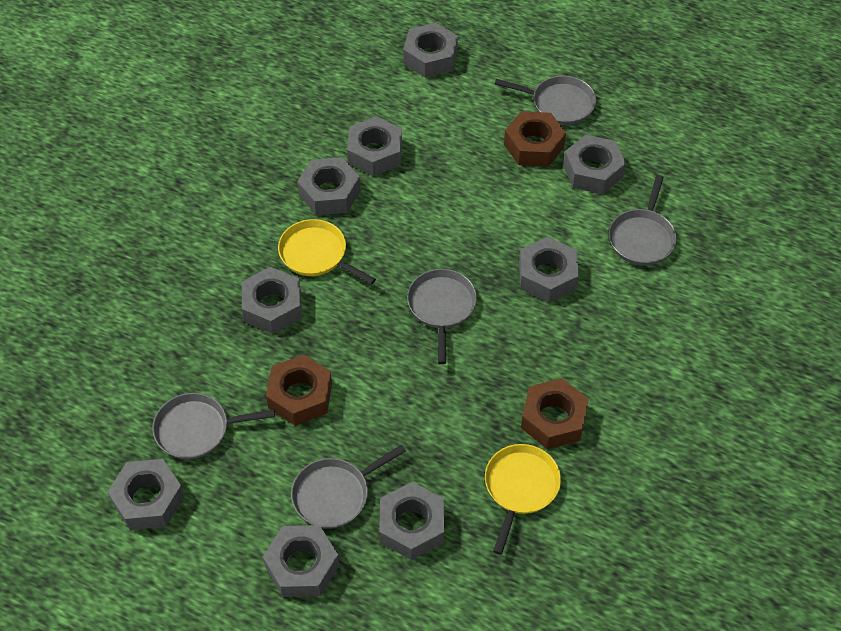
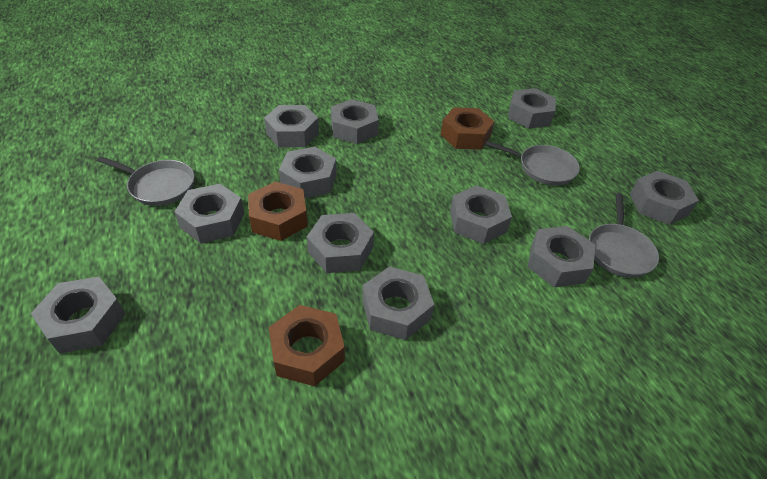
grey nut: [108,459,185,530] [242,267,301,334] [263,525,339,597] [297,157,361,215] [347,116,402,176] [379,482,444,560] [403,23,458,78] [519,237,579,302] [563,135,626,194] = 9 -> [31,276,125,354] [174,184,244,244] [264,105,319,147] [279,147,337,198] [307,213,374,273] [331,99,379,144] [362,267,434,340] [450,185,512,244] [508,88,556,129] [528,226,595,288] [630,171,699,225] = 11
grey pan: [152,393,275,460] [291,445,406,529] [407,269,477,364] [495,76,596,125] [609,175,677,266] = 5 -> [97,156,195,206] [485,141,580,186] [589,193,659,278] = 3
yellow pan: [278,219,376,284] [485,444,561,555] = 2 -> none = 0

